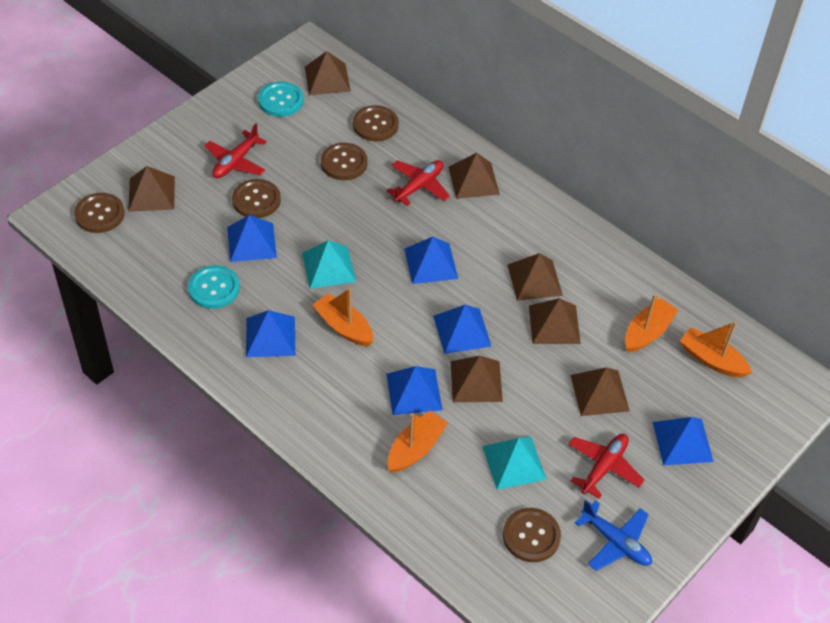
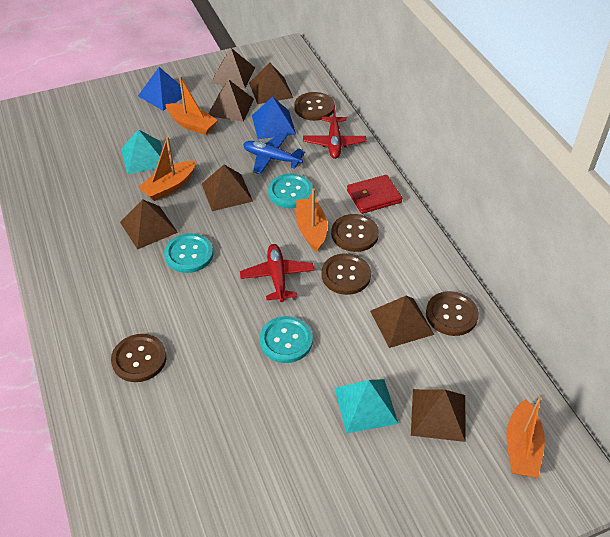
blue pyramid: [227,215,277,262] [246,310,295,357] [386,366,442,415] [404,237,458,284] [433,305,491,354] [653,417,714,466] = 6 -> [138,67,182,111] [252,97,296,139] = 2
red plane: [204,124,267,178] [386,160,450,206] [568,434,645,499] = 3 -> [240,244,314,302] [303,105,366,159] = 2
red wallet: none = 0 -> [347,175,402,214] = 1
turquoise button: [188,265,240,309] [258,81,304,117] = 2 -> [164,233,213,273] [260,316,313,363] [268,174,313,208] = 3

